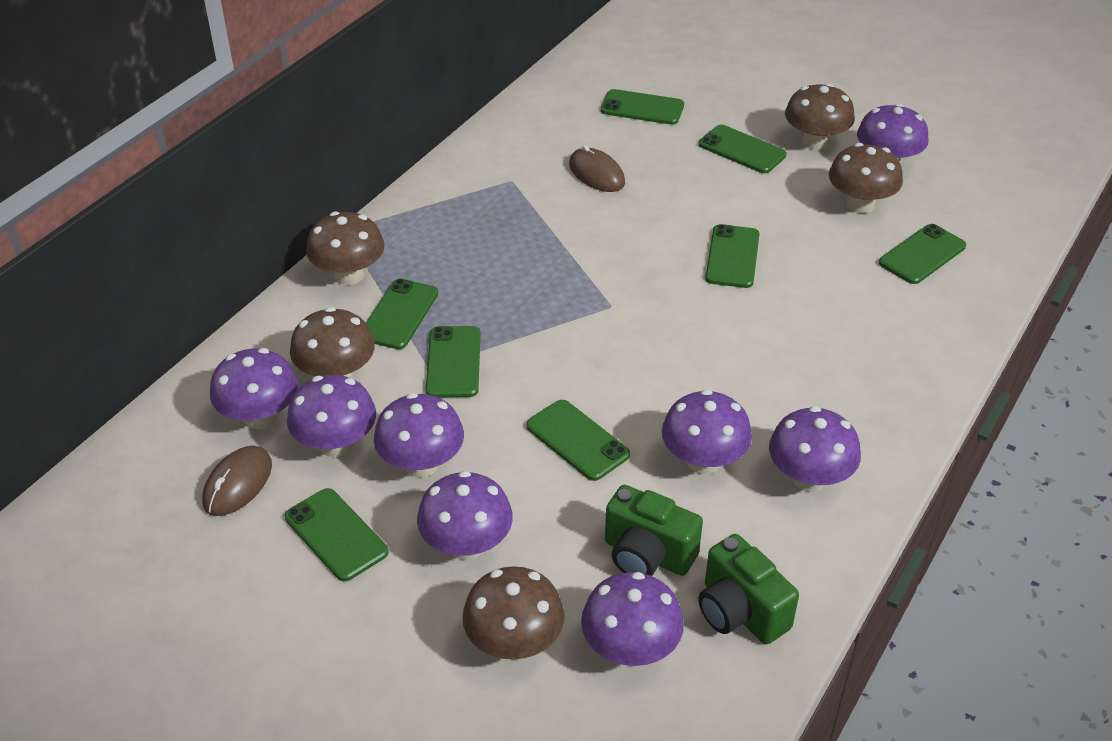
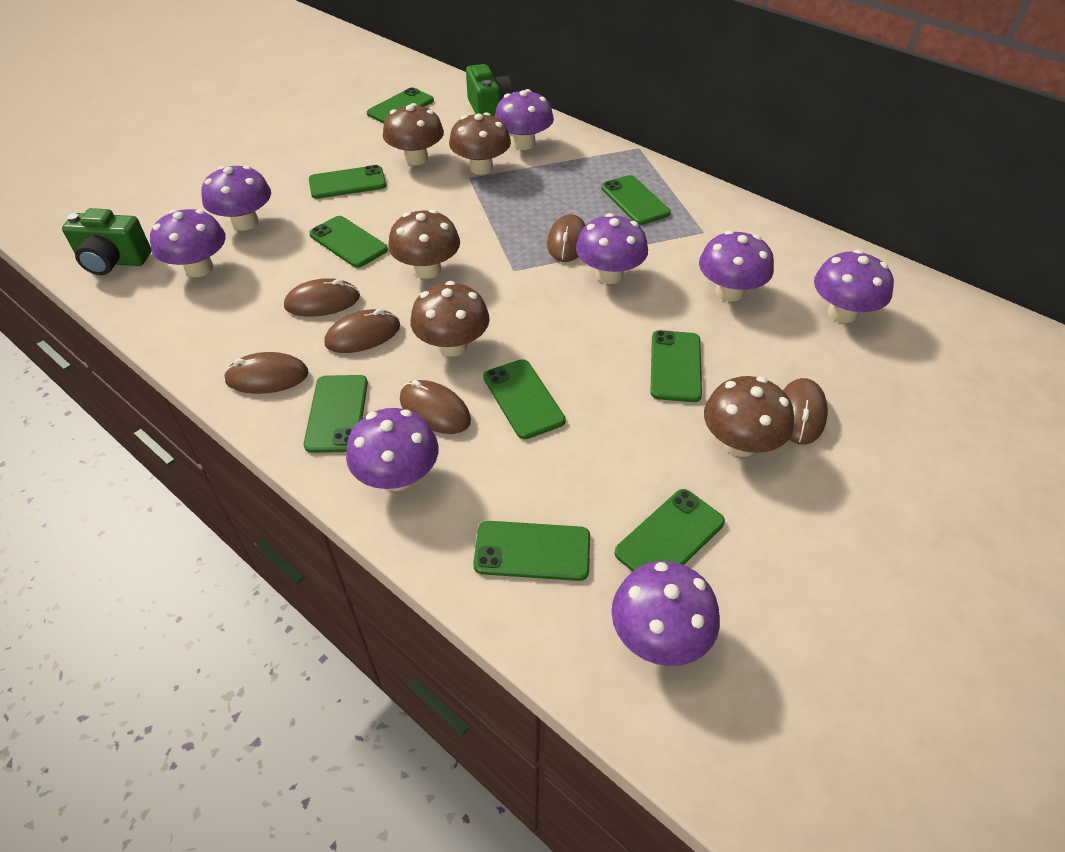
brown mouse: [202,446,272,516] [569,145,625,192] = 2 -> [224,352,309,394] [284,278,360,317] [324,309,400,353] [400,380,471,434] [547,214,586,262] [783,378,828,445] = 6
green phone: [285,488,388,581] [366,279,438,349] [426,326,481,397] [526,400,630,481] [601,89,684,125] [699,125,787,173] [705,224,760,288] [879,224,966,284] = 8 -> [304,375,368,453] [309,165,386,199] [309,216,388,268] [367,87,434,124] [473,521,590,581] [483,359,566,439] [601,175,671,225] [614,489,725,572] [650,330,702,402] = 9

